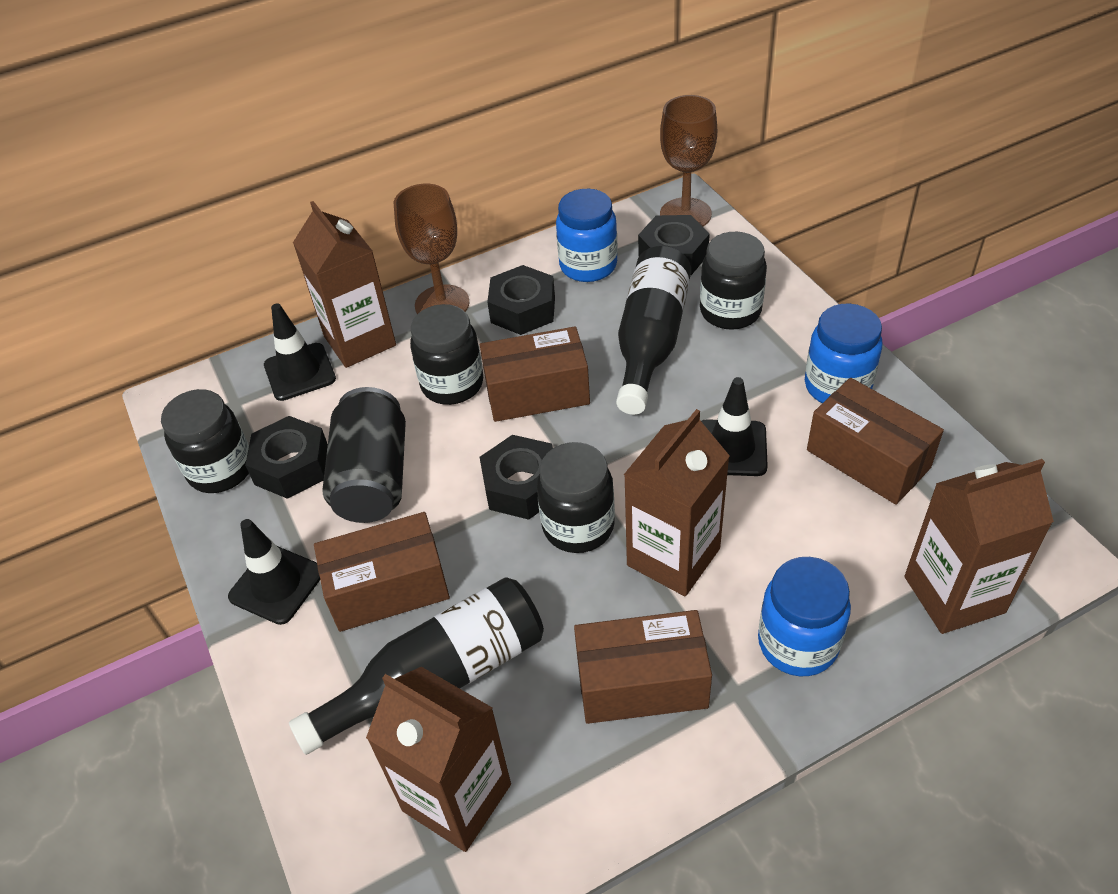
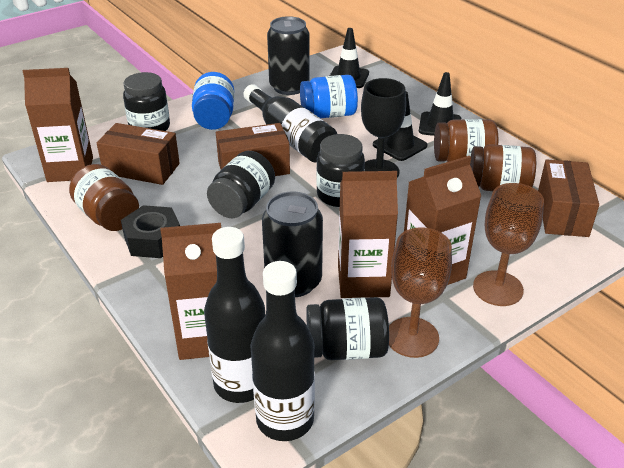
black bottle: [289,577,544,755] [616,246,691,415] = 2 -> [204,227,265,403] [244,84,337,163] [250,261,315,441] = 3
black can: [323,387,406,523] = 1 -> [262,191,323,297] [267,16,310,95] = 2
black goblet: none = 0 -> [361,78,406,178] = 1
black nut: [245,416,328,499] [480,435,553,520] [487,265,555,335] [638,215,710,275] = 4 -> [121,205,180,258] = 1
blue jar: [556,189,618,282] [758,557,851,676] [805,304,882,403] = 3 -> [192,72,234,130] [300,75,358,118] = 2
brown box: [314,512,450,632] [480,326,590,422] [574,610,712,724] [807,378,944,505] = 4 -> [97,123,180,185] [216,123,290,176] [538,159,599,237] = 3
brown jar: none = 0 -> [69,164,139,231] [434,119,498,162] [470,144,536,191] = 3

